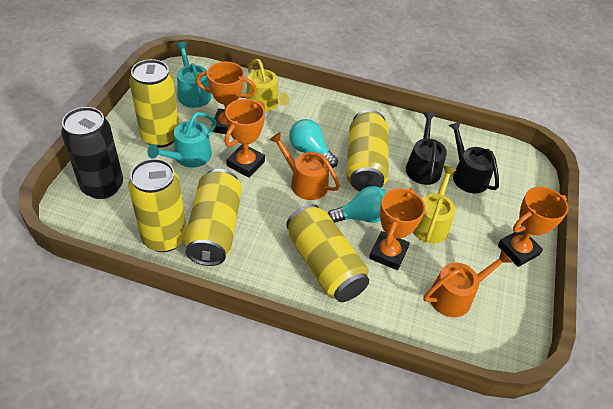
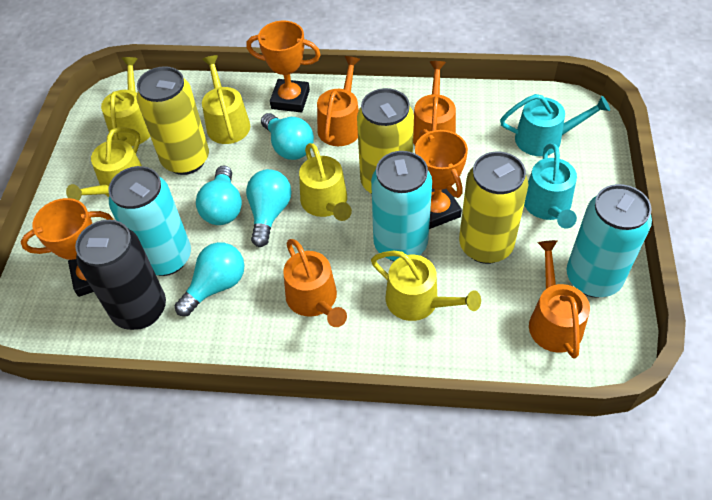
black watering can: [406,112,447,185] [448,122,499,193] = 2 -> none = 0
orange trophy: [196,62,257,134] [224,99,265,178] [369,188,425,270] [498,187,569,267] = 4 -> [21,198,113,297] [246,21,321,113] [415,129,468,229] = 3
orange watering can: [269,132,340,200] [423,250,512,317] = 2 -> [283,239,347,327] [317,56,360,146] [413,61,456,145] [529,240,590,359] = 4
turquoise can: none = 0 -> [108,166,191,276] [371,151,432,261] [567,184,652,298] = 3
turquoise light bulb: [289,119,338,168] [328,186,387,223] = 2 -> [175,242,245,316] [196,166,242,225] [246,169,291,247] [261,113,314,160] = 4
yellow can: [128,159,187,252] [129,59,179,148] [184,169,242,266] [286,204,369,302] [346,110,389,191] = 5 -> [137,66,209,175] [357,88,414,194] [459,152,528,264] = 3
yellow watering can: [246,59,290,112] [413,166,457,244] = 2 -> [66,127,142,201] [101,57,150,146] [202,55,250,144] [299,143,352,221] [371,251,481,321] = 5

